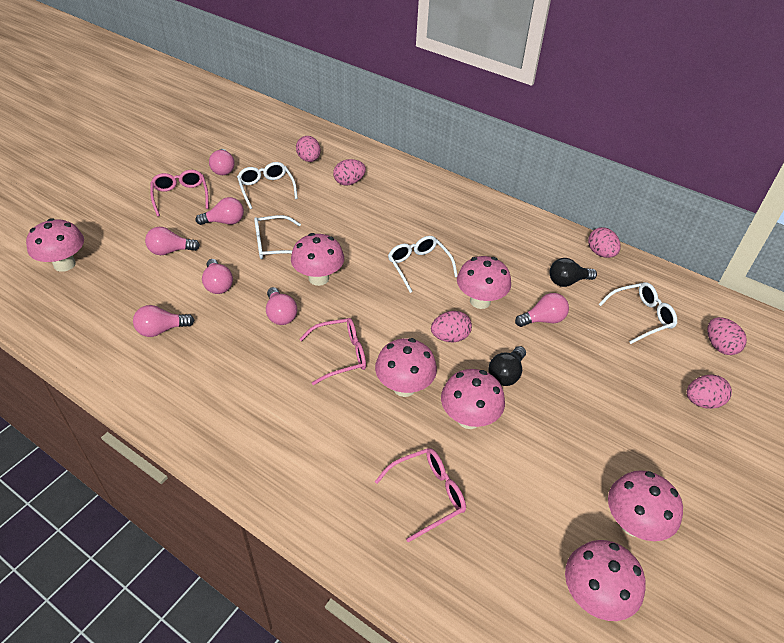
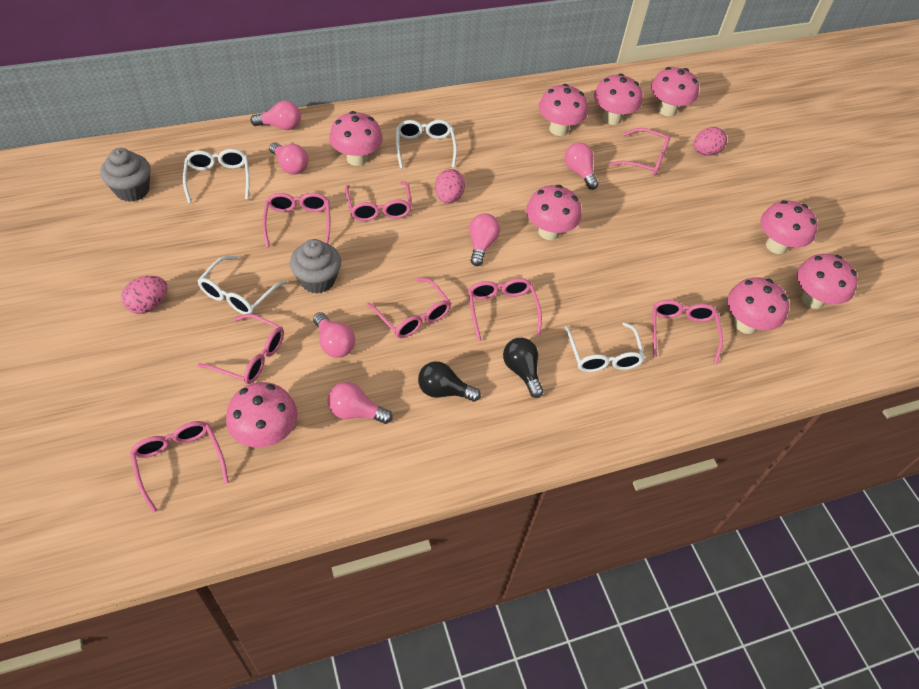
grey cupcake: none = 0 -> [101,148,151,202] [290,239,341,293] = 2
pink egg: [296,136,321,162] [333,159,366,186] [431,311,472,342] [588,227,621,258] [687,374,732,409] [707,317,747,355] = 6 -> [121,276,167,314] [435,169,465,204] [694,127,727,156] = 3
pink glasses: [150,170,209,216] [299,318,366,385] [375,448,466,542] = 3 -> [130,421,229,513] [198,314,284,384] [262,193,331,247] [345,181,412,221] [367,278,451,338] [468,278,542,341] [609,128,671,176] [652,300,723,364] = 8
pink light bulb: [133,305,195,337] [145,227,200,255] [196,197,244,225] [202,259,233,294] [209,149,235,175] [266,287,297,325] [515,293,569,327] = 7 -> [250,100,301,130] [269,142,308,175] [313,312,355,358] [328,382,393,424] [469,213,500,266] [564,143,599,190] = 6
pink mushroom: [26,218,84,272] [291,233,344,286] [375,338,437,397] [441,369,505,429] [457,256,511,309] [565,540,646,621] [608,470,683,541] = 7 -> [226,382,298,448] [329,111,383,166] [526,185,582,240] [539,84,588,136] [594,74,642,125] [651,67,699,117] [728,277,789,334] [760,200,818,254] [797,254,858,309] = 9

